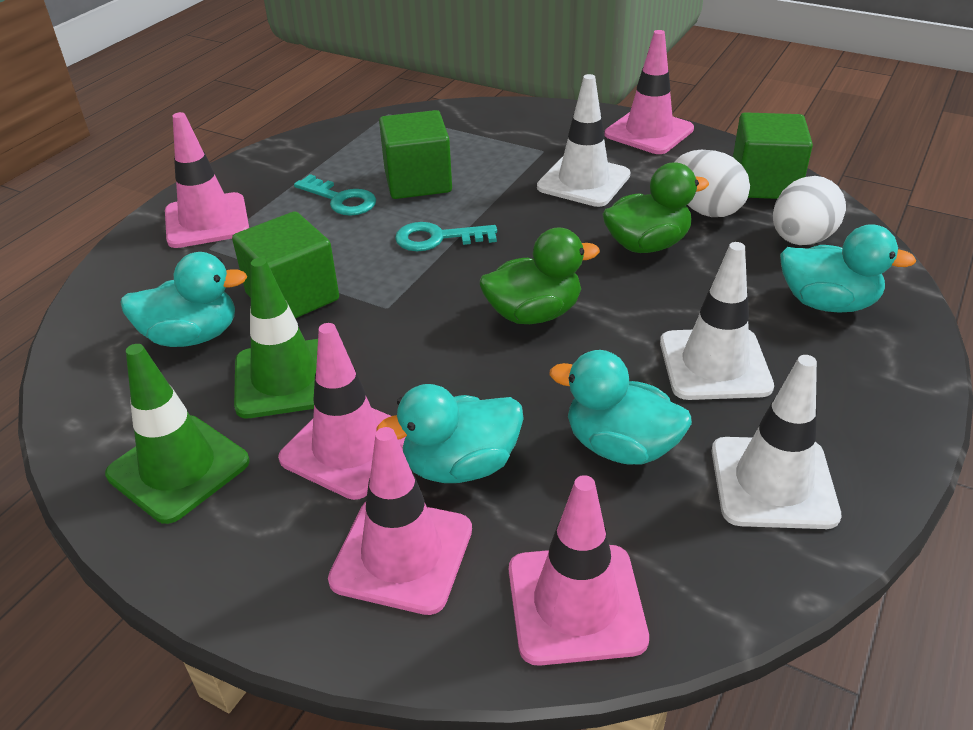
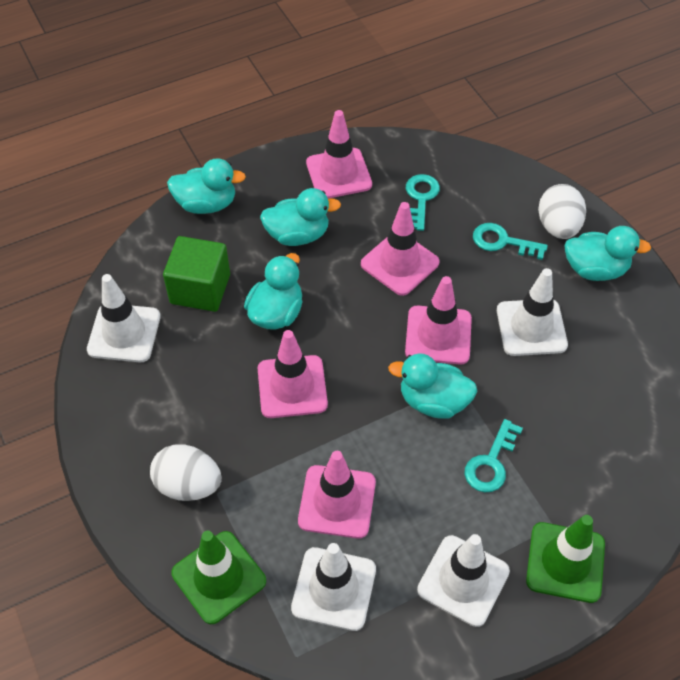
green cube: [232,211,339,318] [379,110,452,199] [733,112,813,199] = 3 -> [163,236,230,312] = 1
green duck: [480,227,600,324] [602,162,709,253] = 2 -> none = 0
turquoise duck: [120,252,247,347] [376,384,524,483] [549,350,692,465] [780,224,916,312] = 4 -> [167,158,246,214] [244,253,303,330] [260,188,341,246] [388,353,477,419] [564,226,651,281] = 5
turquoise key: [294,174,376,216] [395,222,497,251] = 2 -> [406,174,440,231] [465,419,523,492] [473,223,548,260] = 3
white traffic cone: [537,74,631,207] [660,242,774,400] [712,355,841,529] = 3 -> [87,274,161,362] [291,543,376,631] [417,534,510,627] [497,268,568,356] = 4

